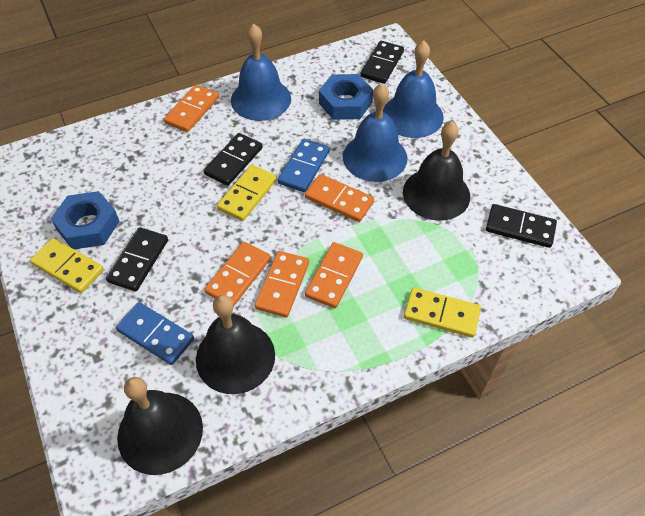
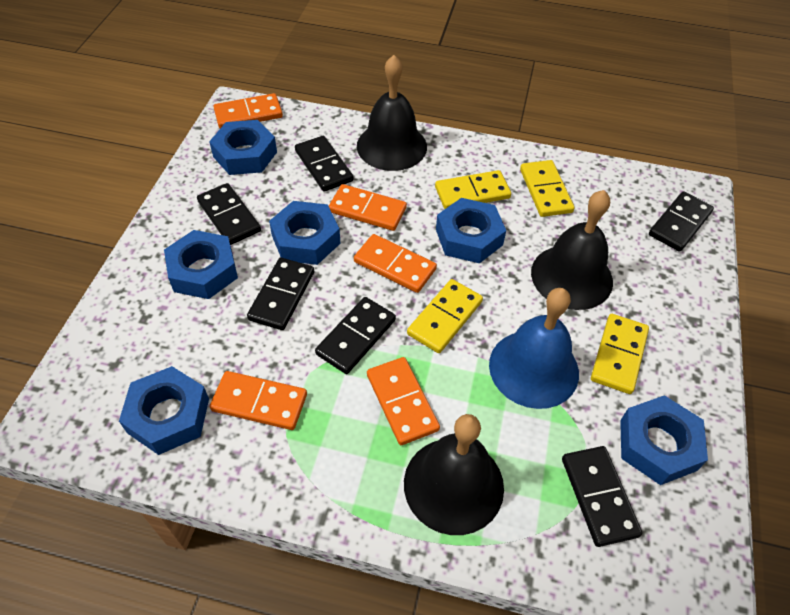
black domino: [106,227,168,291] [204,133,262,186] [360,41,404,84] [486,204,557,248] = 4 -> [197,183,261,245] [247,258,314,330] [295,136,353,192] [315,297,396,374] [562,446,642,547] [649,191,714,252] = 6
blue bell: [231,24,291,121] [343,83,407,182] [383,41,444,138] = 3 -> [489,288,579,409] = 1
blue domino: [116,302,194,365] [278,139,330,192] = 2 -> none = 0
blue nut: [51,191,120,249] [319,74,373,120] = 2 -> [119,366,209,455] [164,230,238,299] [209,120,277,175] [269,201,341,265] [436,198,506,264] [620,395,708,485] = 6
yellow domino: [30,238,104,293] [217,165,277,221] [404,287,481,338] = 3 -> [407,279,483,353] [435,170,511,209] [520,160,575,217] [591,314,649,394] = 4

